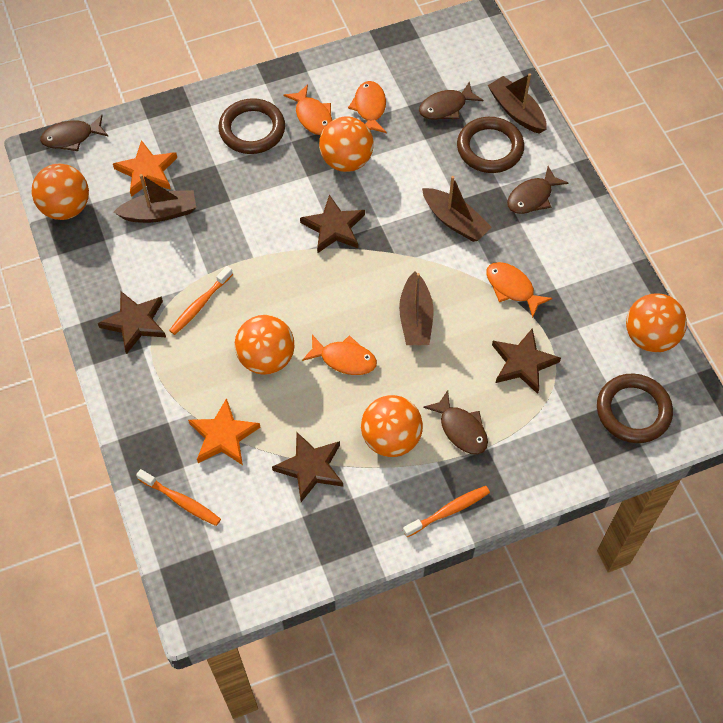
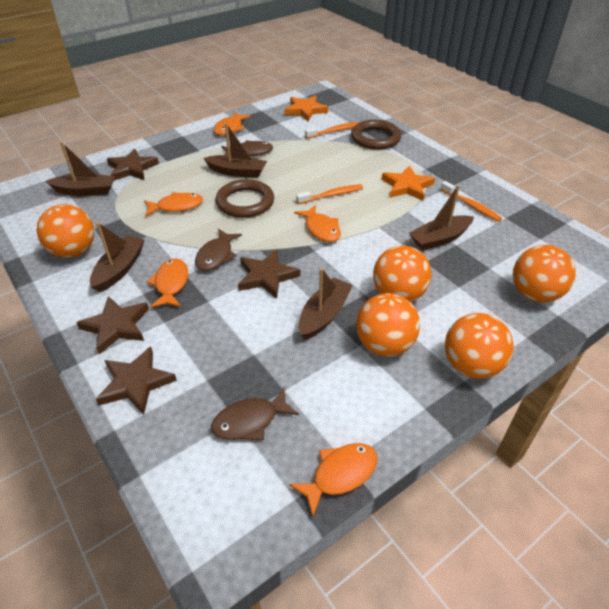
brown boat: [114,174,196,223] [399,271,433,345] [422,176,492,242] [488,73,547,134] = 4 -> [46,142,115,196] [90,222,145,293] [203,123,267,178] [298,268,353,340] [409,185,474,250] = 5
brown fish: [40,115,109,151] [419,81,483,120] [423,390,488,454] [507,166,568,214] = 4 -> [195,229,242,271] [211,388,299,440] [222,140,273,156] = 3
brown ring: [218,98,285,154] [457,117,524,173] [597,374,673,443] = 3 -> [216,179,274,218] [351,120,401,150] = 2
orange fish: [283,84,332,135] [302,335,377,375] [348,81,386,133] [486,262,553,318] = 4 -> [144,192,203,216] [147,258,188,308] [214,112,251,135] [289,443,377,517] [294,205,341,242] = 5

